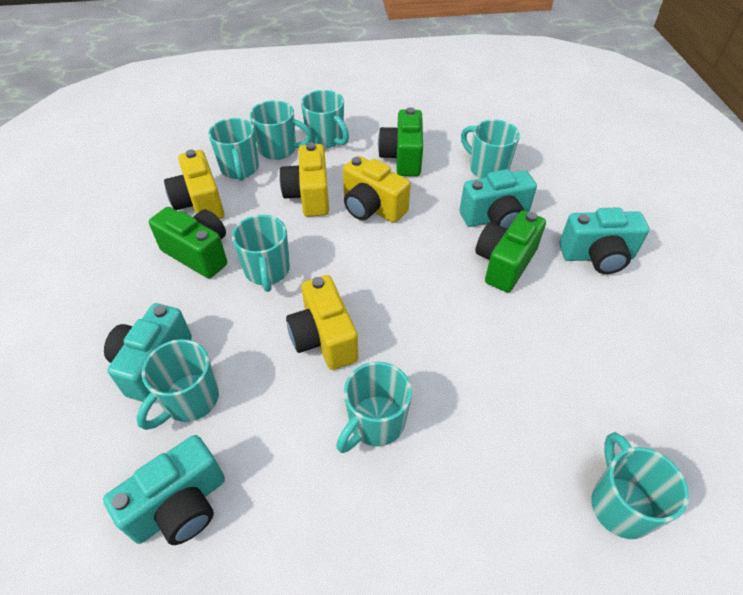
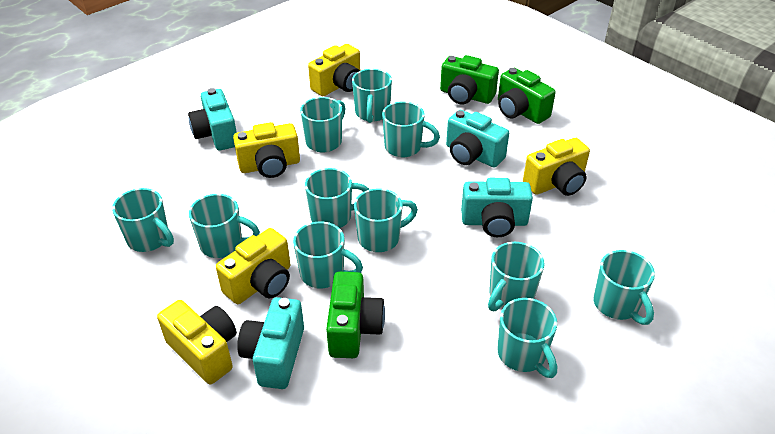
turquoise mug: [136,339,219,430] [208,118,259,181] [232,215,290,292] [250,100,312,160] [301,90,349,148] [336,362,412,453] [461,119,520,178] [591,432,689,539] = 8 -> [112,188,174,252] [189,194,260,258] [293,221,363,288] [300,97,345,152] [305,168,369,228] [352,69,392,123] [354,188,418,252] [382,101,440,157] [488,242,544,311] [498,298,557,378] [593,250,655,325] = 11
yellow camera: [164,150,224,219] [279,142,329,217] [286,275,358,370] [343,156,411,223] = 4 -> [157,300,237,384] [216,228,291,304] [233,122,300,178] [308,44,360,96] [523,138,590,196] = 5

